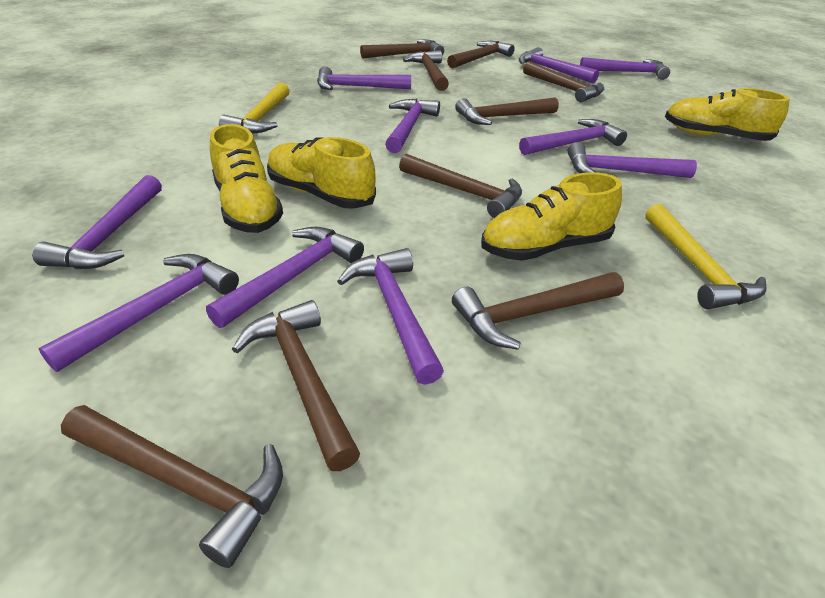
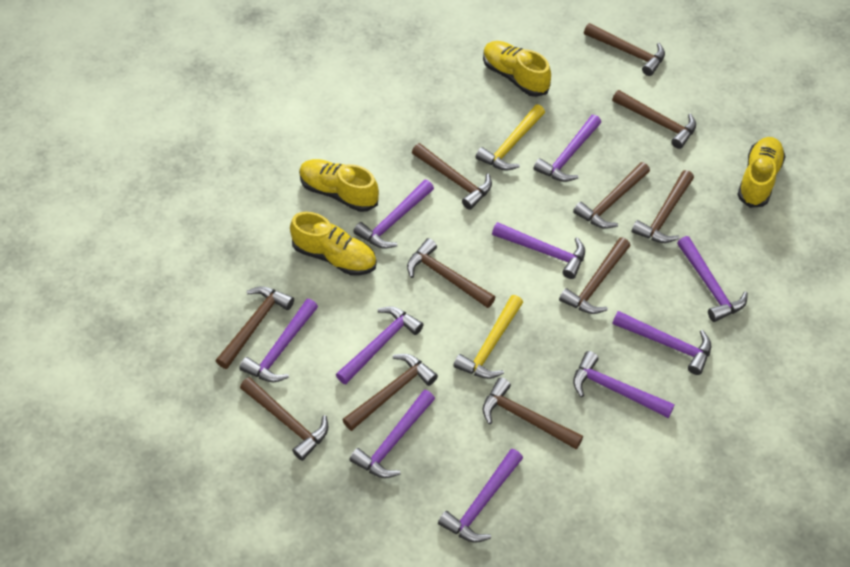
brown hammer: [61,405,283,568] [232,300,360,471] [360,40,444,58] [399,154,522,218] [403,50,449,91] [447,41,515,68] [452,272,624,350] [455,97,559,125] [523,61,604,102] = 9 -> [216,286,294,369] [240,377,328,461] [342,354,438,431] [407,238,495,308] [412,143,492,210] [483,377,583,449] [559,238,630,314] [573,162,650,229] [584,23,665,76] [612,90,696,149] [632,170,694,243] = 11

